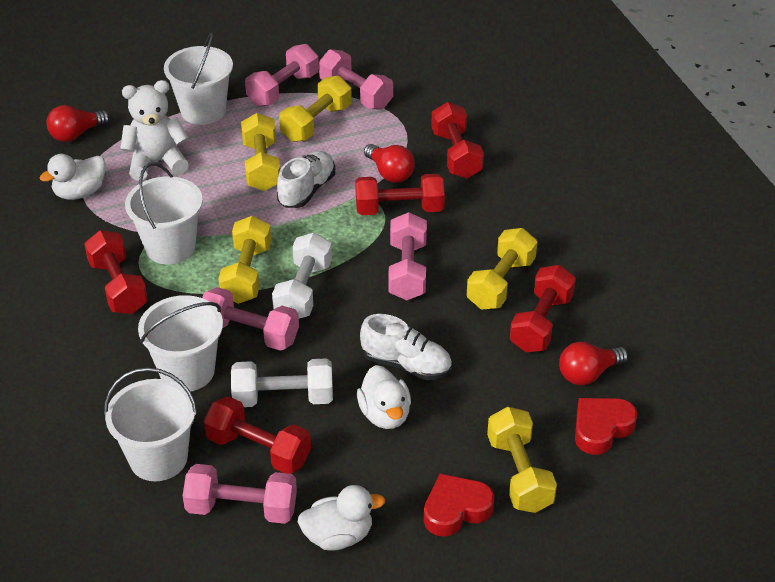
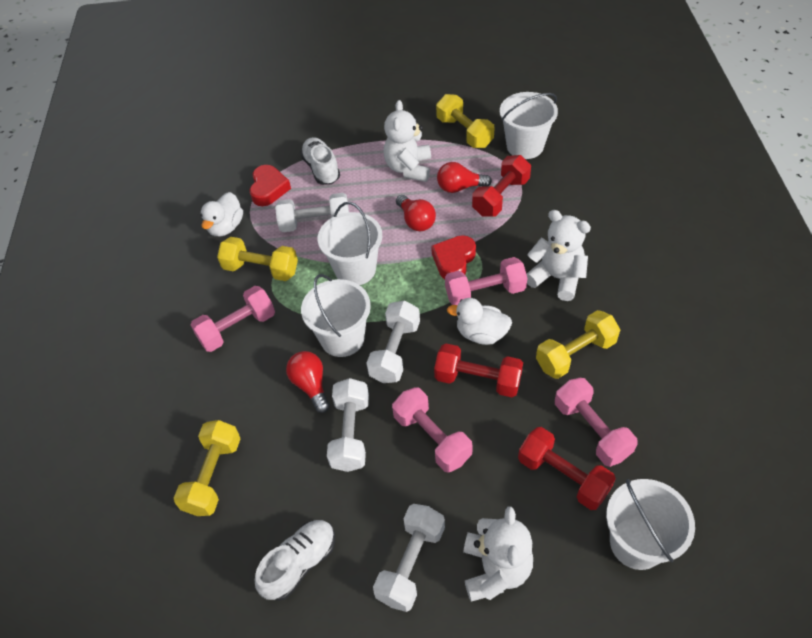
pink dumbbell: [183,464,297,524] [202,287,299,351] [245,44,319,107] [319,49,393,110] [388,212,427,300] = 5 -> [190,286,275,352] [392,387,473,473] [445,257,527,305] [555,378,638,467] = 4
red dumbbell: [84,230,148,314] [204,396,311,474] [355,174,445,215] [431,102,484,178] [510,265,576,352] = 5 -> [434,343,523,397] [472,155,531,217] [518,427,616,510] = 3
white duck: [39,154,106,200] [298,485,385,551] [357,365,411,429] = 3 -> [200,192,243,236] [447,298,512,345] = 2
white dumbbell: [231,358,333,407] [272,232,332,318] = 2 -> [275,193,349,232] [327,378,369,472] [367,300,420,383] [373,504,445,612] = 4
white teddy bear: [120,80,189,180] = 1 -> [383,100,431,182] [463,507,533,602] [526,210,591,301] = 3
yellow dumbbell: [218,216,271,304] [241,113,280,191] [279,76,352,142] [467,228,537,310] [487,407,557,513] = 5 -> [174,420,241,516] [217,237,298,281] [436,94,494,148] [536,310,620,379] = 4

